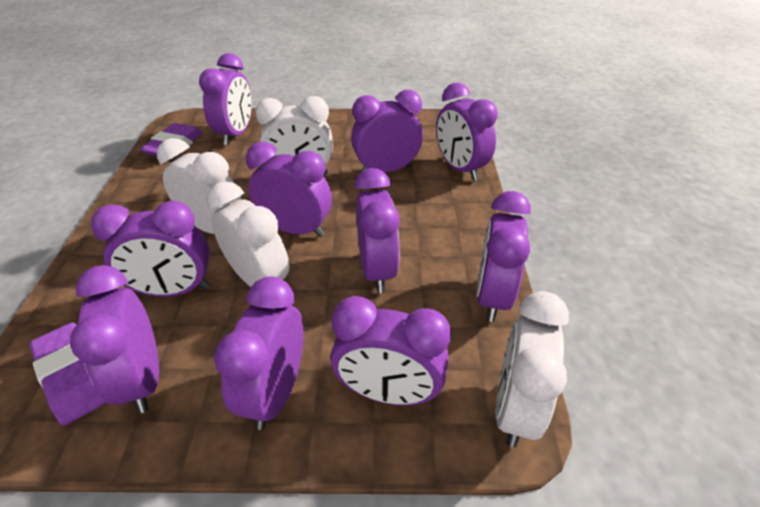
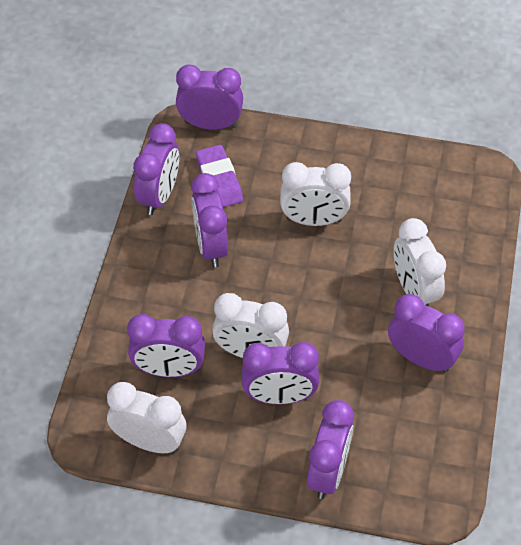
purple clock: [70,265,159,413] [91,201,210,297] [199,53,252,145] [214,277,304,430] [246,142,332,237] [331,296,451,406] [351,90,423,173] [354,168,400,293] [436,83,498,181] [477,191,531,322] = 10 -> [127,314,205,377] [133,123,179,215] [176,64,243,130] [191,173,228,267] [242,342,319,404] [307,400,354,499] [388,294,465,373] = 7
purple eraser: [30,322,107,426] [140,123,203,159] = 2 -> [196,145,243,207] = 1

